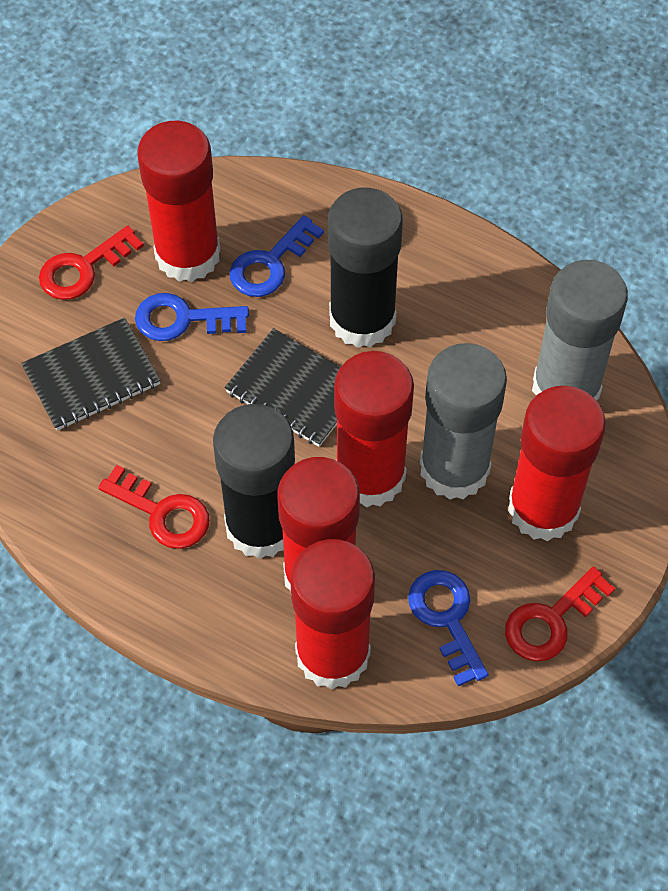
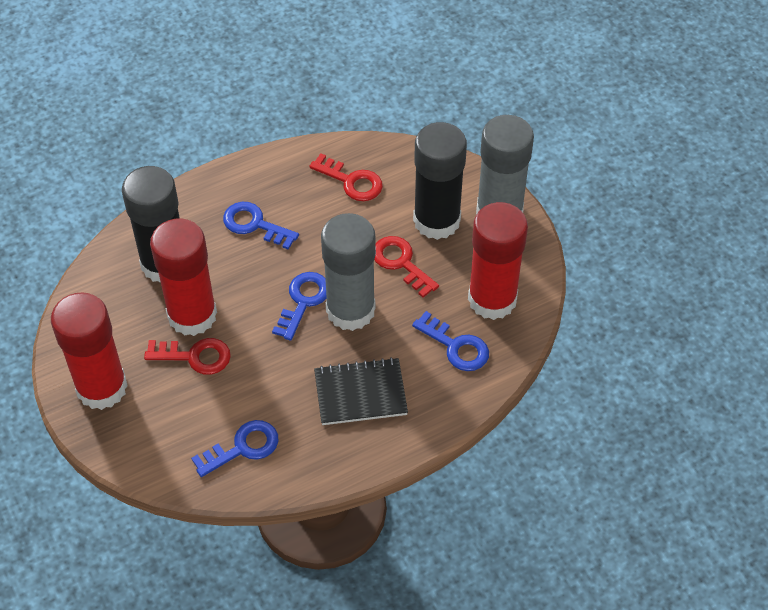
black notebook: [21,318,161,431] [225,328,341,447] = 2 -> [314,357,408,425] = 1
blue key: [135,293,249,341] [230,215,324,297] [408,570,488,687] = 3 -> [191,420,279,477] [223,202,299,250] [272,272,327,341] [412,311,489,371] = 4
red glue stick: [137,121,220,282] [278,457,360,591] [290,539,375,690] [334,351,414,508] [508,386,606,541] = 5 -> [51,292,128,410] [150,219,217,336] [468,202,528,320] = 3

